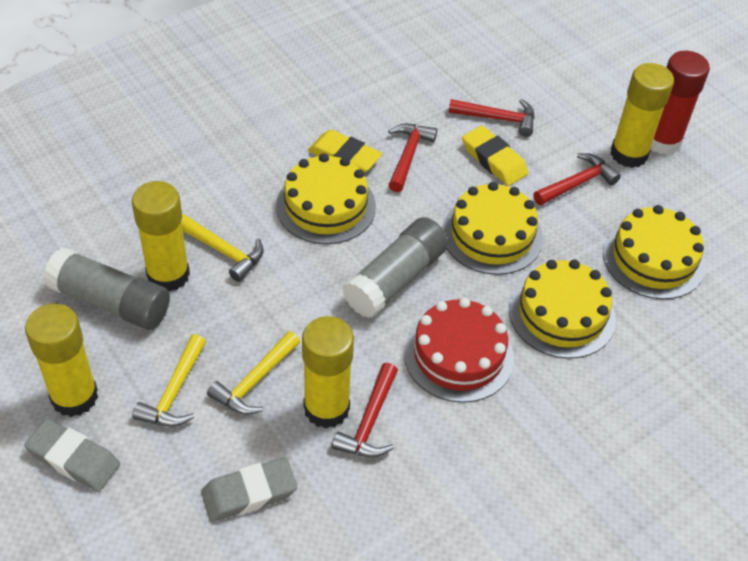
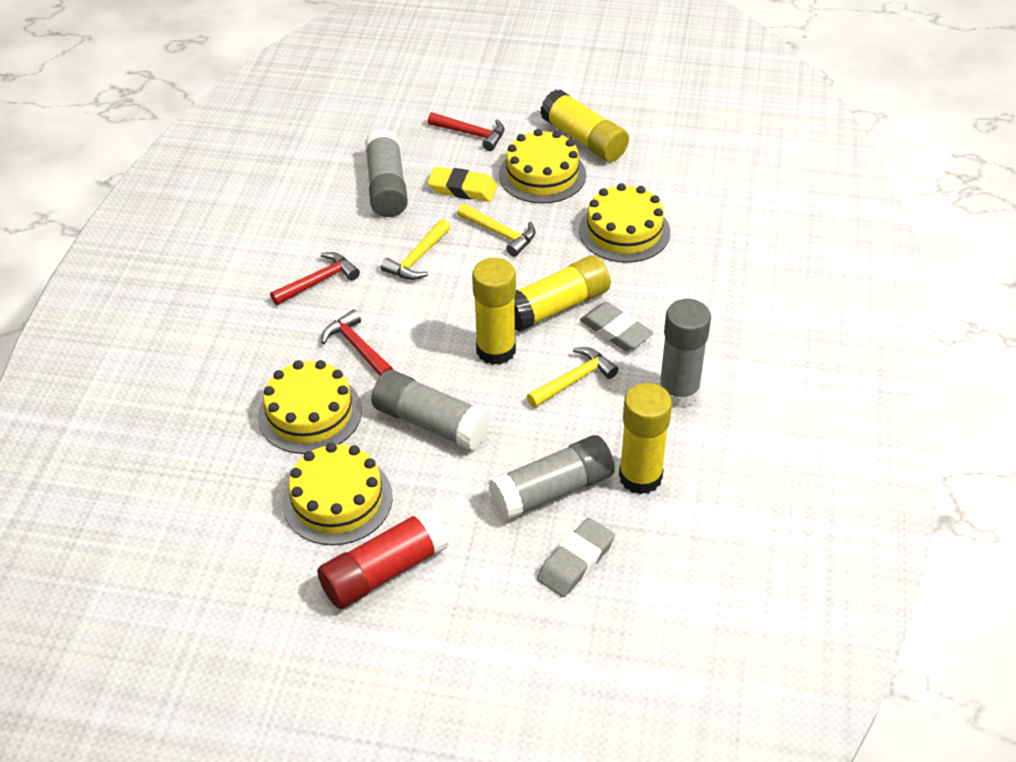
grey glue stick: [43,248,170,330] [343,217,448,318] = 2 -> [365,129,408,217] [371,370,491,451] [488,435,615,520] [659,299,711,408] = 4
red cake: [404,298,514,403] = 1 -> none = 0
red hammer: [332,363,398,457] [388,124,437,192] [449,99,535,137] [533,153,621,205] = 4 -> [270,252,360,305] [321,310,394,376] [428,112,504,151] = 3
yellow eraser: [308,130,382,173] [462,125,528,186] = 2 -> [428,167,497,201] = 1

